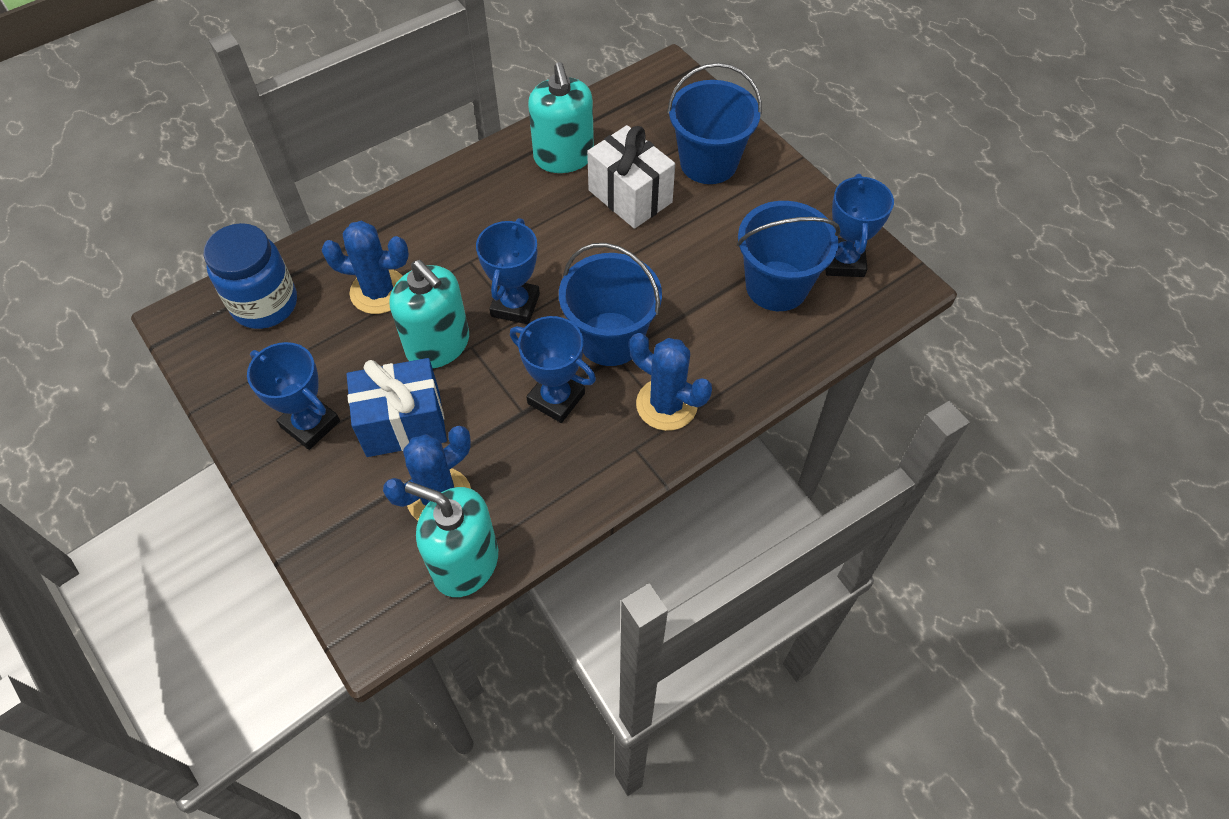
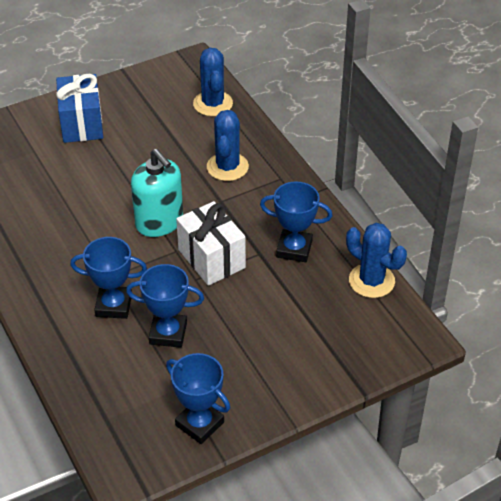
blue bucket: [559,243,662,366] [667,63,762,184] [737,201,841,311] = 3 -> none = 0
blue jar: [203,223,297,329] = 1 -> none = 0
turquoise soap dispenser: [390,260,469,368] [405,482,498,597] [528,62,594,173] = 3 -> [131,149,183,237] = 1

